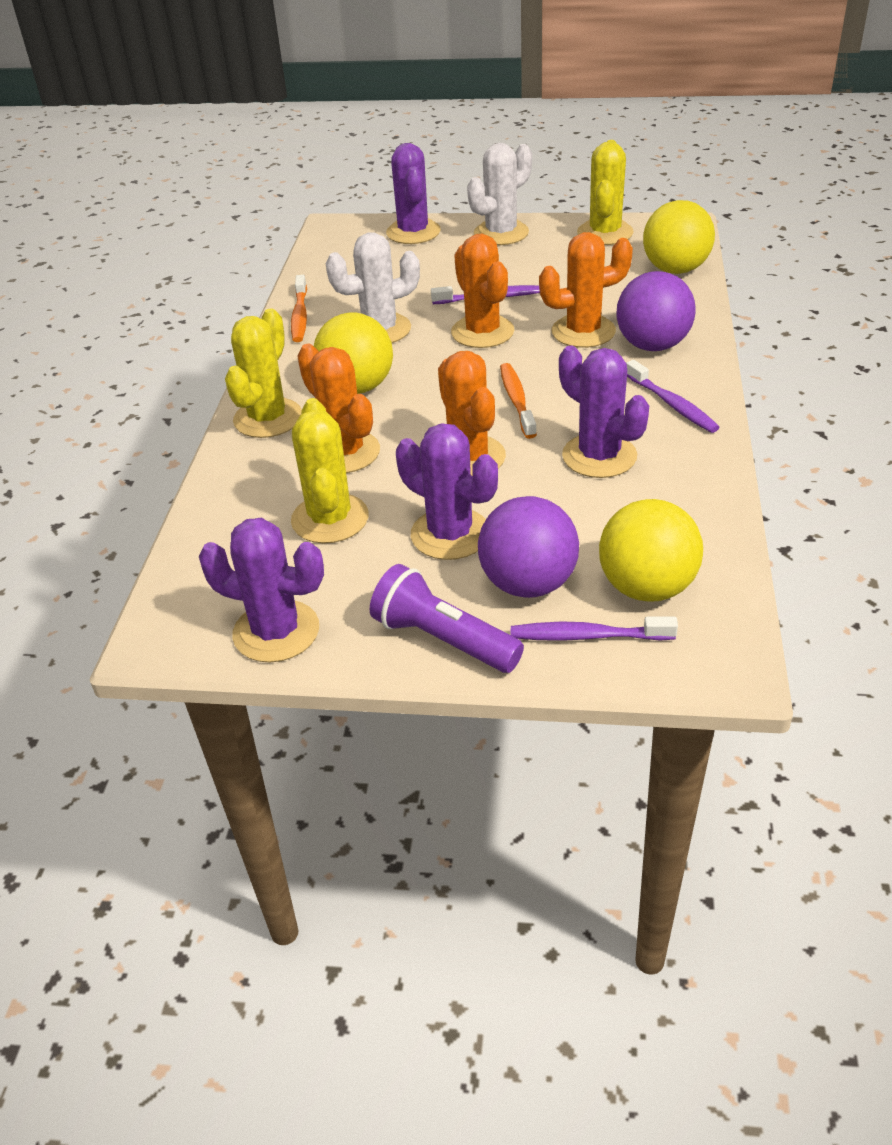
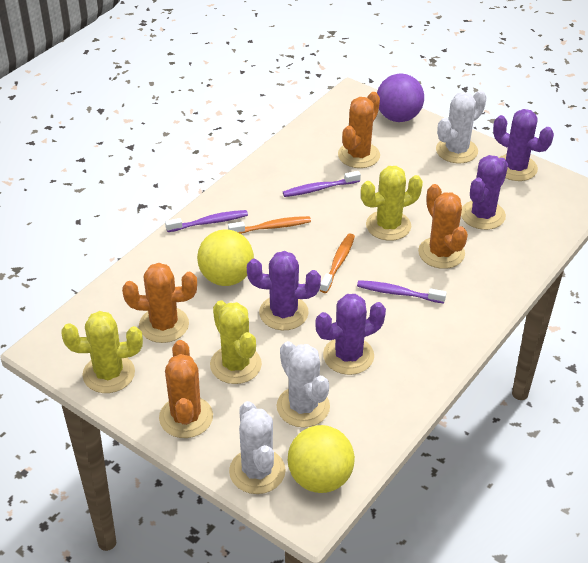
purple ball: [478,496,579,598] [616,271,696,351] = 2 -> [377,74,424,122] = 1
purple flashlight: [370,564,524,673] = 1 -> none = 0
white cactus: [326,232,420,343] [467,143,532,245] = 2 -> [229,401,286,494] [277,341,330,428] [436,90,487,163] = 3
yellow ball: [314,313,393,394] [599,499,703,602] [643,200,715,274] = 3 -> [197,229,254,286] [288,425,355,493] = 2

